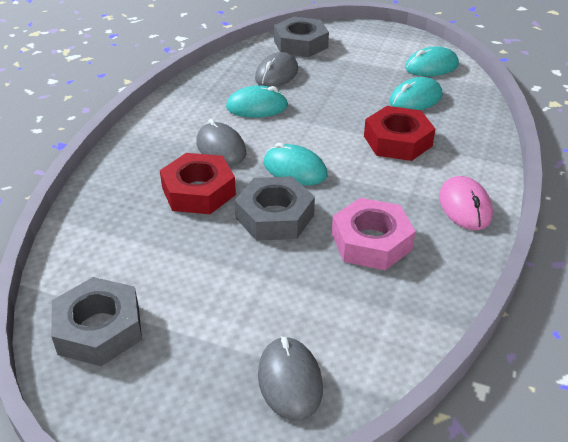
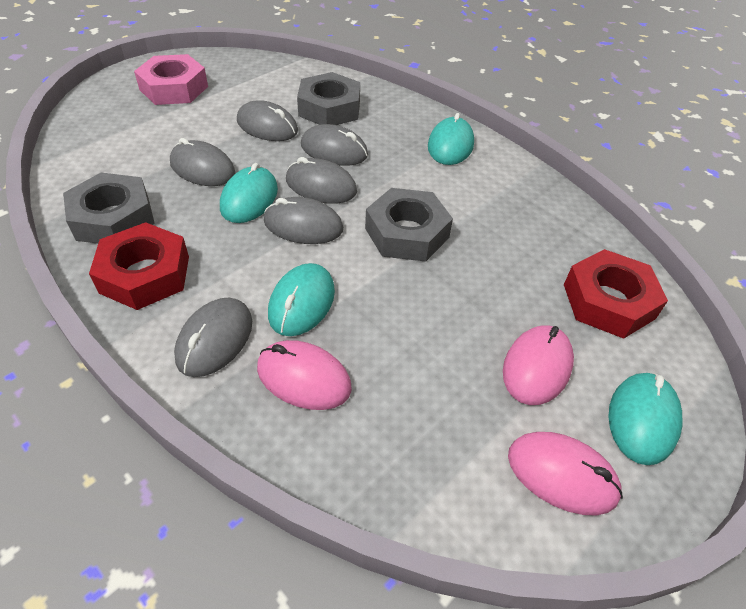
grey mouse: [196,119,246,166] [255,52,298,87] [258,336,323,421] = 3 -> [170,138,235,186] [174,298,252,377] [237,100,298,141] [264,197,343,244] [286,157,357,204] [301,124,368,166] = 6
pink mouse: [439,176,493,230] = 1 -> [257,340,352,410] [503,325,574,405] [508,432,623,515] = 3

